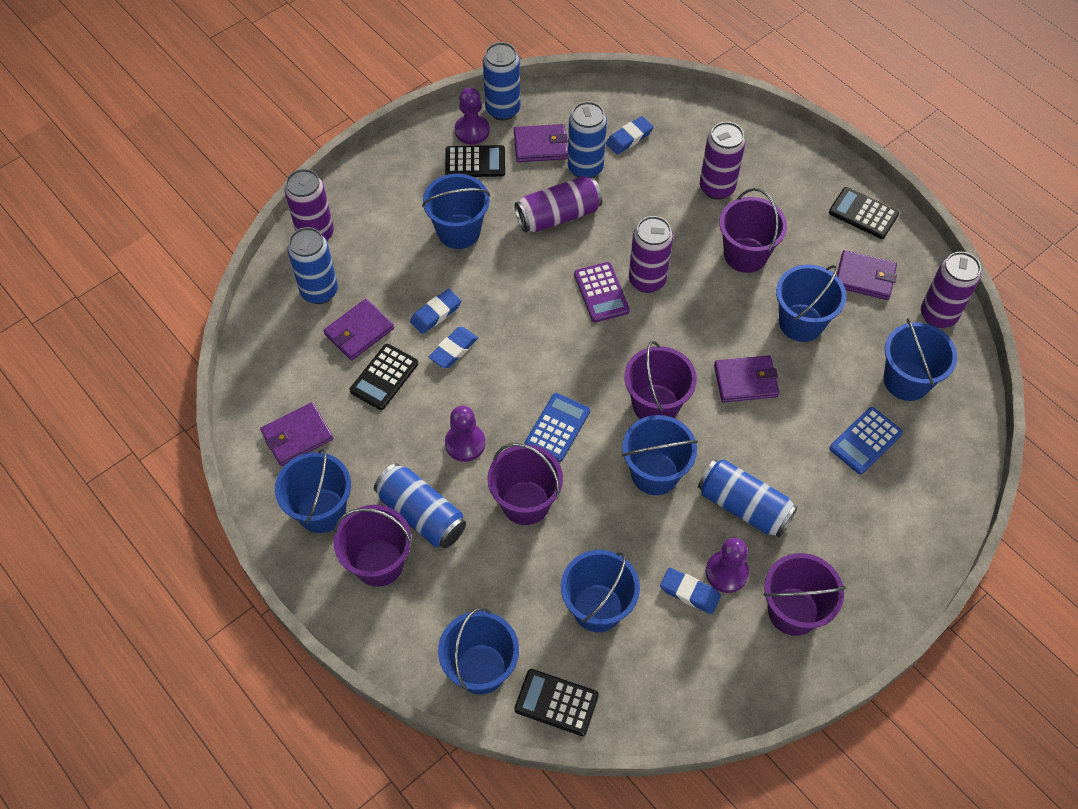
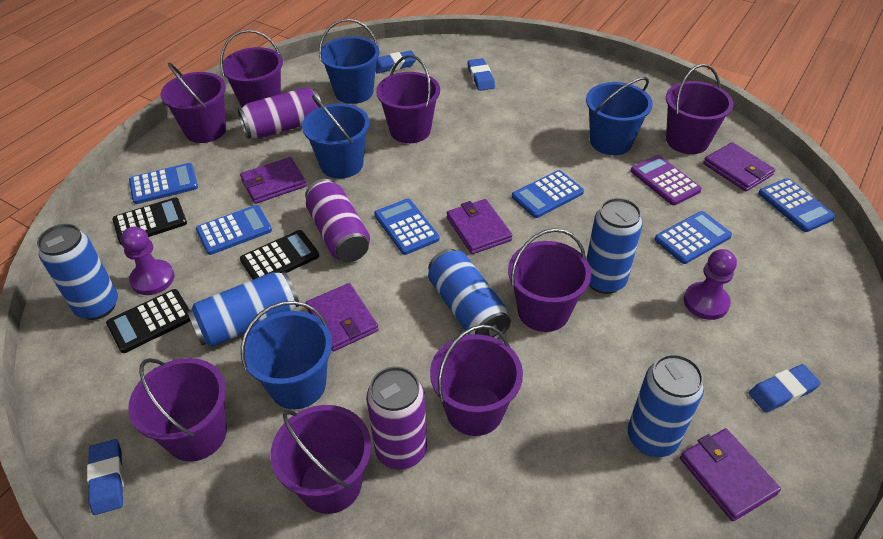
black calculator: [350,344,418,410] [445,145,505,177] [514,669,599,736] [829,187,899,239] = 4 -> [106,289,191,353] [112,198,187,244] [240,230,319,280] = 3
blue bucket: [275,448,351,533] [422,174,490,249] [438,608,519,695] [561,550,640,632] [622,415,698,495] [776,264,846,342] [884,318,957,401] = 7 -> [241,301,332,409] [302,95,370,179] [319,19,380,104] [586,77,653,155] = 4
blue calculator: [525,393,590,462] [829,407,903,475] = 2 -> [129,163,198,204] [196,205,272,255] [374,199,439,255] [512,170,584,218] [654,211,732,264] [758,178,836,232] = 6
purple bucket: [334,505,412,587] [487,443,563,525] [624,341,697,419] [719,188,787,273] [763,553,846,636] = 5 -> [128,358,227,462] [160,63,226,143] [220,30,283,107] [271,405,371,514] [376,55,440,143] [430,325,523,436] [508,228,591,332] [666,64,734,154] = 8
purple can: [285,169,334,241] [515,176,602,233] [629,216,673,293] [700,122,745,200] [921,252,981,328] = 5 -> [238,87,321,139] [305,179,370,262] [367,366,427,469] = 3
purple pawn: [445,406,485,462] [455,88,490,145] [706,538,749,593] = 3 -> [120,227,174,295] [684,249,737,320] = 2

